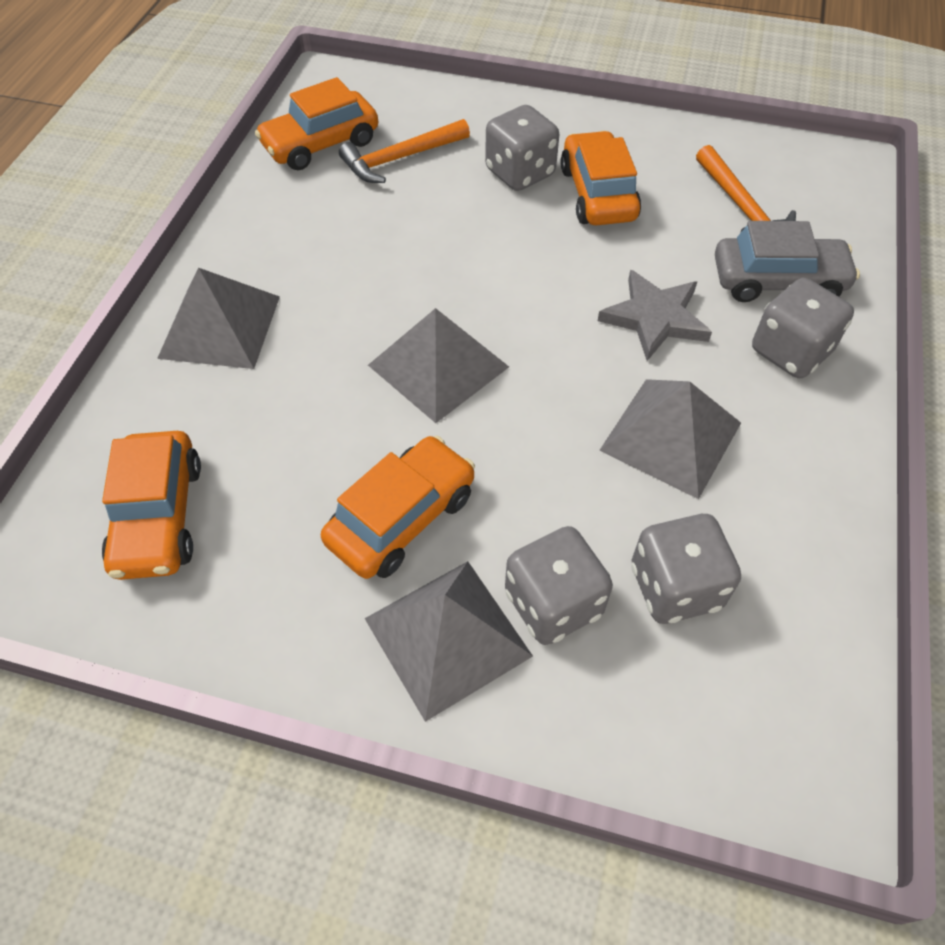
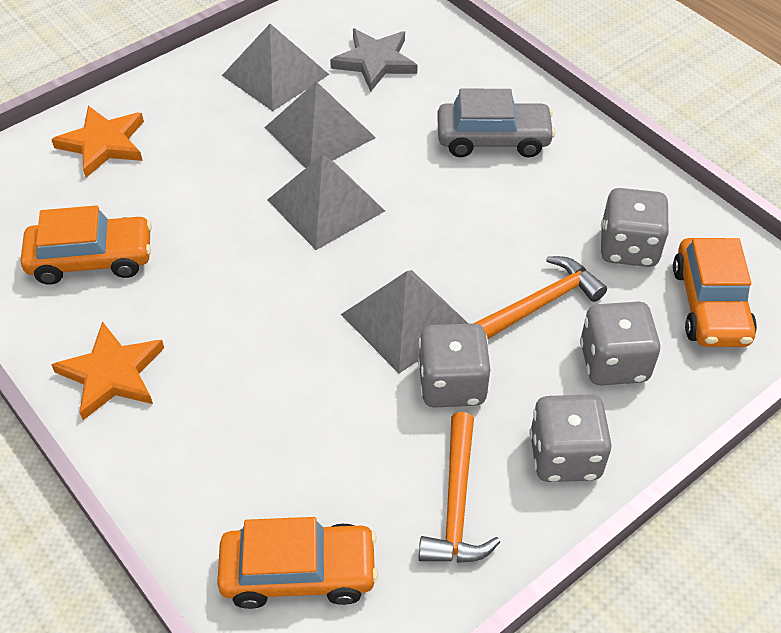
orange car: [102,431,201,580] [255,77,378,170] [321,436,475,579] [560,131,641,225] = 4 -> [21,205,152,285] [217,517,378,609] [673,238,757,347] = 3
orange star: none = 0 -> [51,106,144,178] [51,321,164,420] = 2

